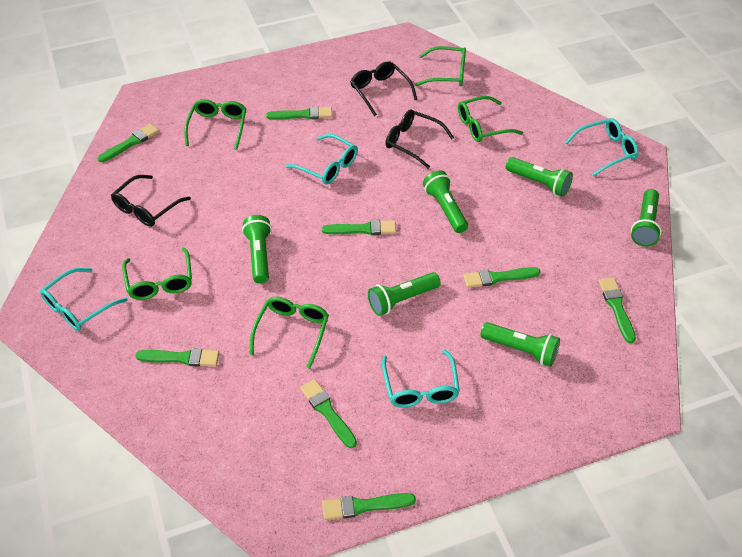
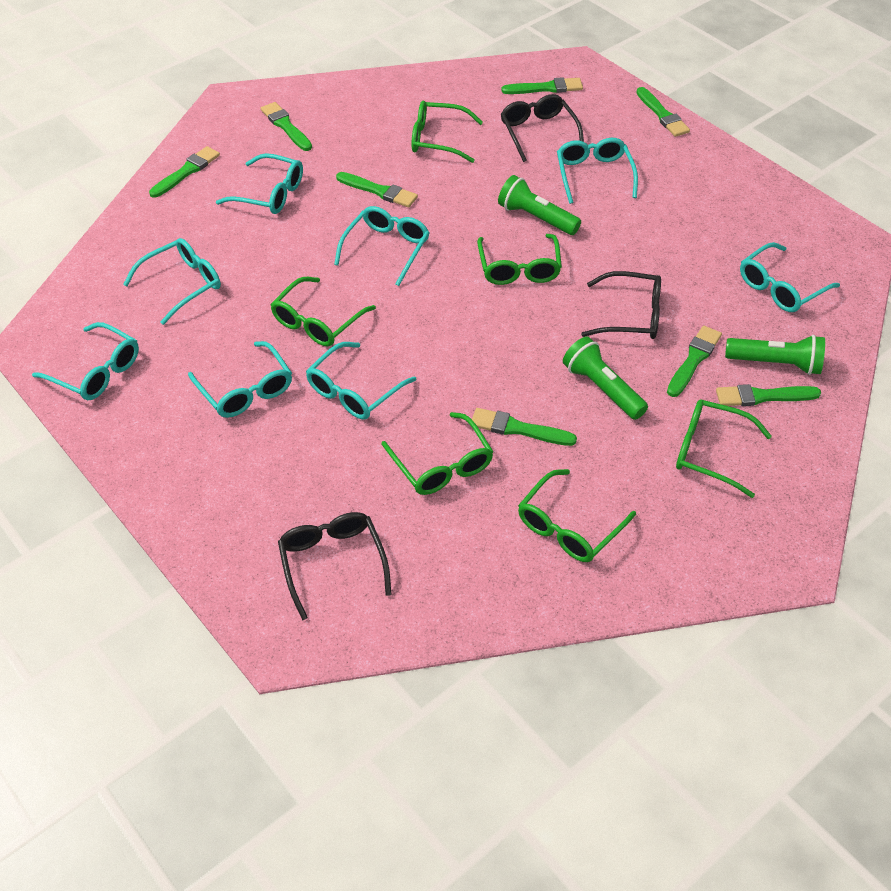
green flashlight: [242,215,272,284] [368,272,441,316] [423,170,468,233] [480,322,560,367] [506,157,573,197] [631,189,662,247] = 6 -> [498,175,581,235] [563,336,648,420] [725,335,825,375] = 3
green glasses: [122,248,192,300] [184,99,246,150] [249,297,329,369] [415,46,466,86] [458,96,523,142] = 5 -> [270,277,376,346] [382,412,494,495] [411,100,483,163] [477,234,562,285] [518,469,636,562] [676,400,772,498] = 6
turquoise glasses: [40,268,128,331] [285,134,358,184] [382,349,460,408] [565,118,639,176] = 4 -> [32,322,139,400] [123,238,221,325] [188,341,292,418] [216,153,303,214] [306,342,416,420] [334,206,430,286] [557,138,638,204] [740,242,840,312] = 8

